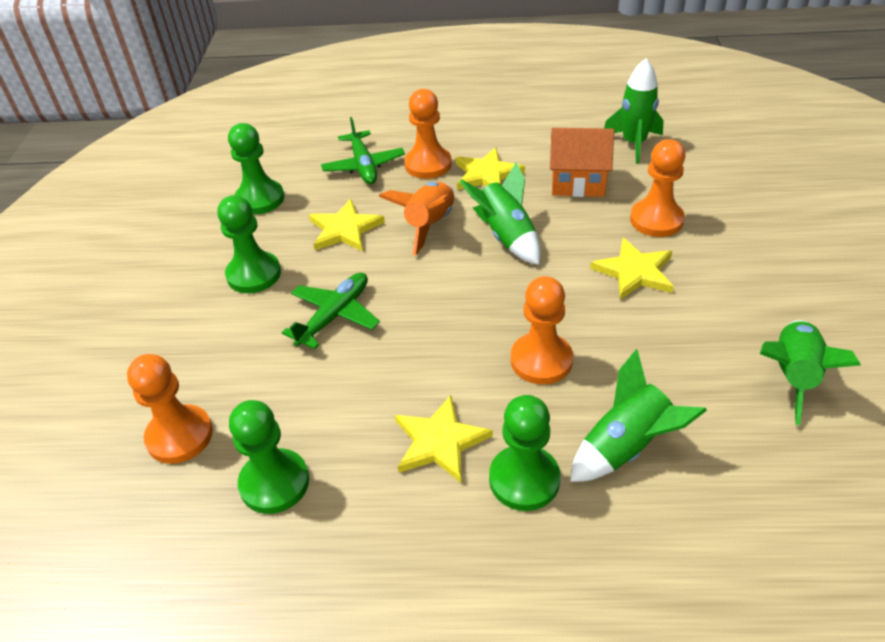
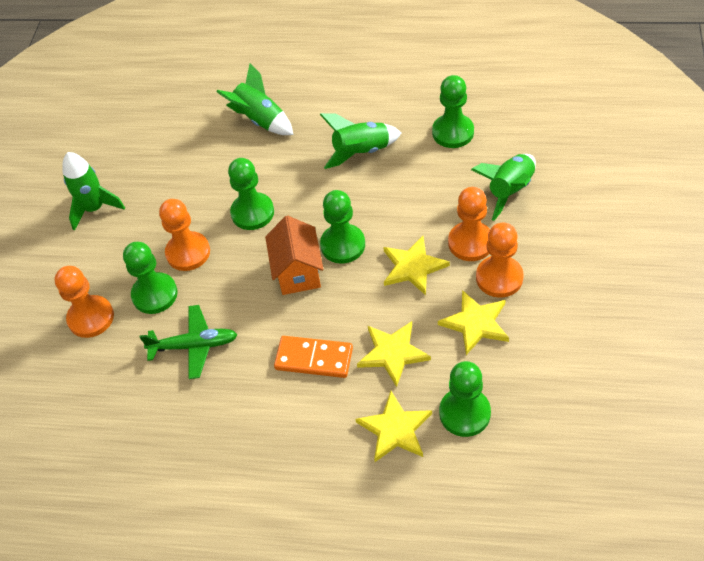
green pawn: [218,195,281,293] [228,123,284,214] [229,400,309,514] [489,395,560,511] = 4 -> [123,242,178,314] [228,158,274,230] [320,190,365,264] [432,75,474,148] [439,361,491,437] = 5
green plane: [282,273,380,349] [321,117,405,184] = 2 -> [139,305,237,379] = 1
orange domino: none = 0 -> [274,336,353,378] = 1
orange rocket: [379,182,454,256] = 1 -> none = 0

